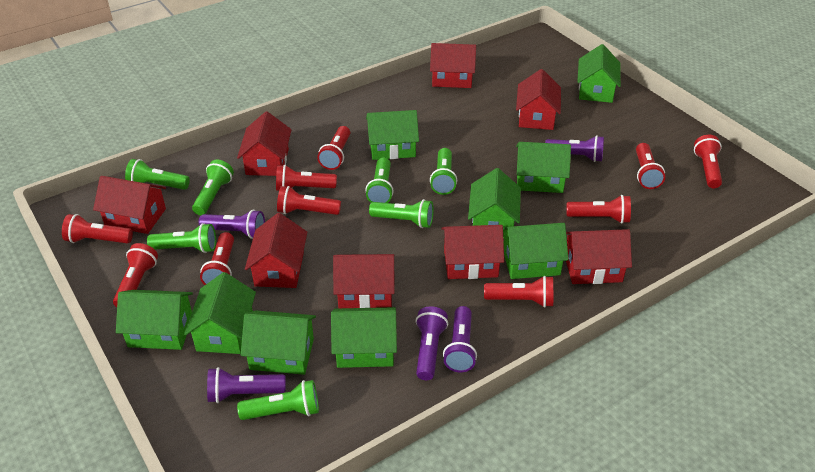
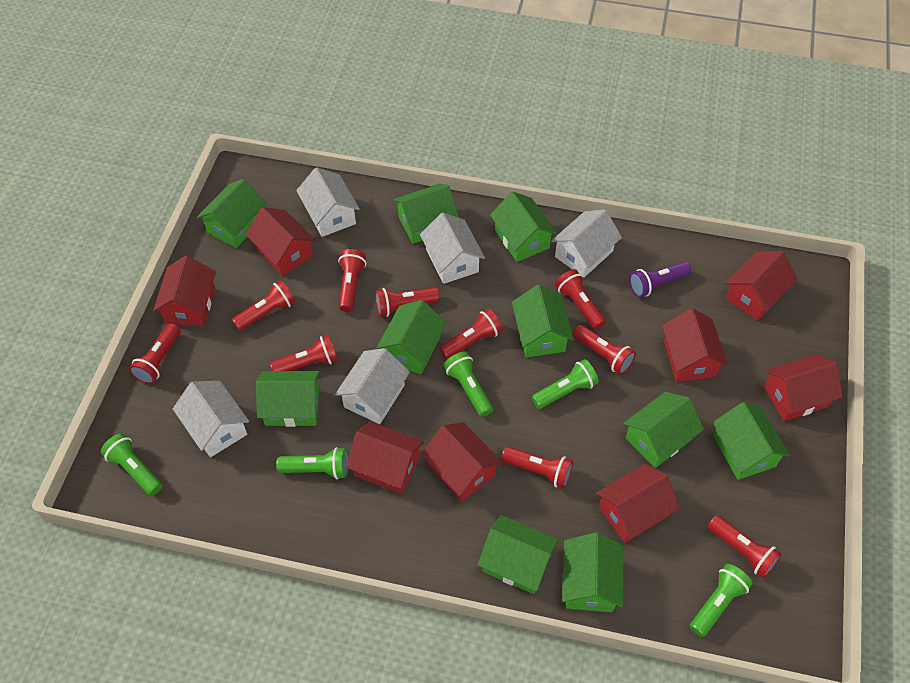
green flashlight: [125,159,190,190] [147,223,216,253] [192,160,234,215] [237,380,319,420] [366,157,394,203] [369,199,434,228] [430,148,457,195] = 7 -> [101,433,162,496] [276,447,348,479] [444,351,493,417] [532,359,599,409] [690,564,753,637] = 5
green house: [116,290,193,350] [184,272,256,354] [241,310,316,375] [331,307,397,368] [366,110,419,160] [468,168,521,239] [503,223,569,279] [516,142,571,193] [577,44,621,103] = 9 -> [197,179,266,248] [256,371,320,427] [377,300,446,374] [393,184,459,244] [478,515,559,594] [490,192,557,262] [512,285,574,357] [562,532,623,612] [623,392,704,468] [713,402,790,480] = 10
purple flashlight: [199,210,265,239] [207,367,286,403] [416,306,448,380] [443,306,477,372] [545,135,604,162] = 5 -> [629,261,691,297] = 1
white house: none = 0 -> [173,381,249,457] [296,167,360,237] [335,348,410,424] [420,213,485,284] [551,210,622,278] = 5

